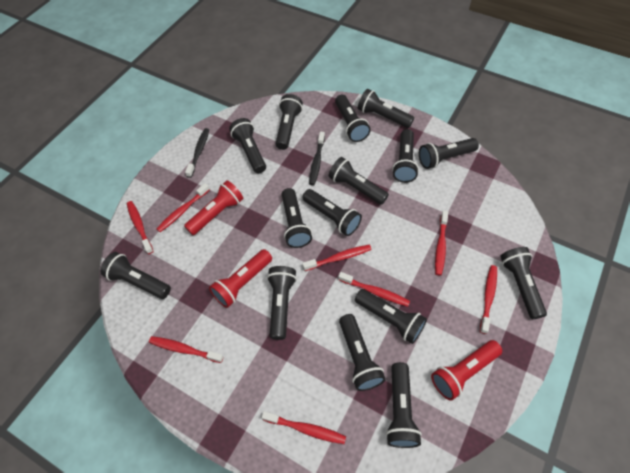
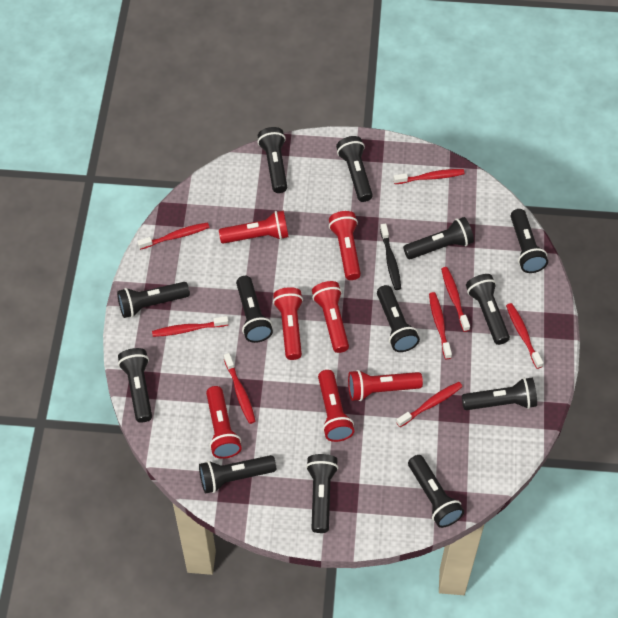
black flashlight: [101,252,171,299] [229,118,266,173] [267,266,297,340] [276,94,303,150] [282,188,312,248] [302,189,362,236] [329,157,389,205] [335,94,371,142] [339,314,386,391] [355,289,427,344] [358,89,414,128] [386,362,422,448] [392,129,419,183] [419,138,479,169] [500,247,547,319] = 15 -> [117,282,190,318] [118,348,152,423] [199,455,276,494] [236,276,273,343] [258,127,287,193] [306,454,339,533] [336,136,373,202] [377,285,420,352] [403,217,474,259] [408,455,464,528] [462,377,537,410] [466,274,510,345] [511,209,548,273] = 13
black toothbrush: [185,128,209,178] [309,132,325,185] = 2 -> [380,223,401,290] = 1
red flashlight: [184,180,244,235] [209,249,272,308] [431,340,502,401] = 3 -> [206,386,242,459] [219,211,289,244] [273,287,303,360] [312,281,349,353] [318,370,354,442] [329,211,361,280] [348,370,423,401] = 7

